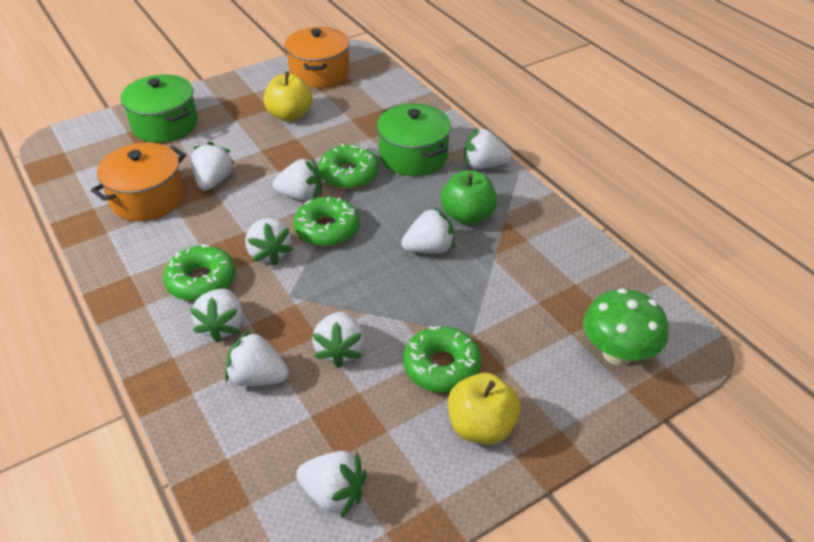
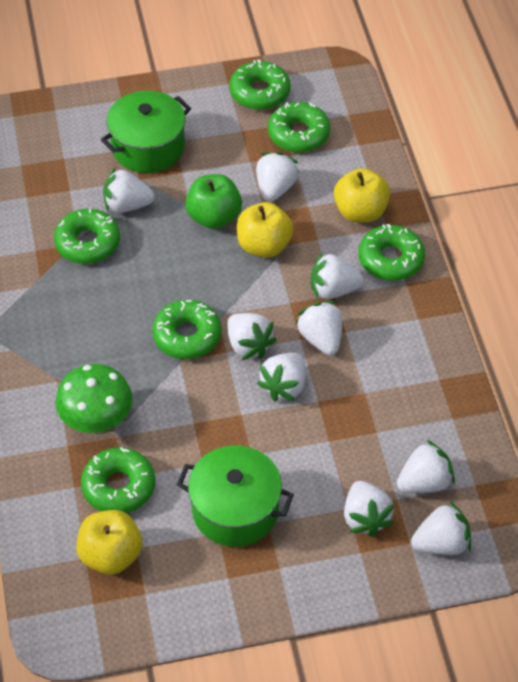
green donut: [163,244,236,301] [294,197,360,247] [318,144,379,189] [403,326,482,393] = 4 -> [54,208,120,264] [81,447,155,513] [152,300,222,359] [229,60,291,110] [268,102,330,153] [358,224,425,281] = 6
orange pot: [91,143,186,221] [285,27,350,88] = 2 -> none = 0
yellow apple: [263,71,312,122] [448,373,521,445] = 2 -> [76,510,143,575] [237,202,294,258] [334,168,390,223] = 3

